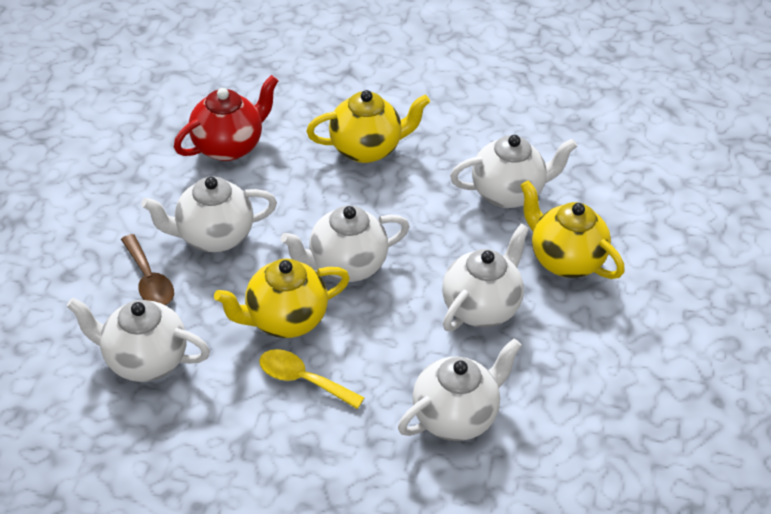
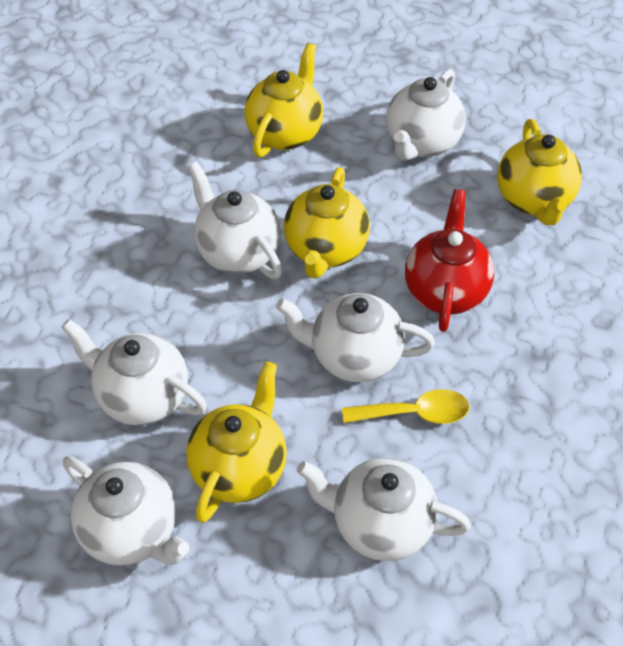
brown spoon: [121,234,174,305] = 1 -> none = 0
yellow teapot: [214,258,350,338] [306,90,430,163] [520,180,625,279] = 3 -> [186,362,287,523] [244,43,323,157] [284,167,370,278] [497,119,582,225] = 4

